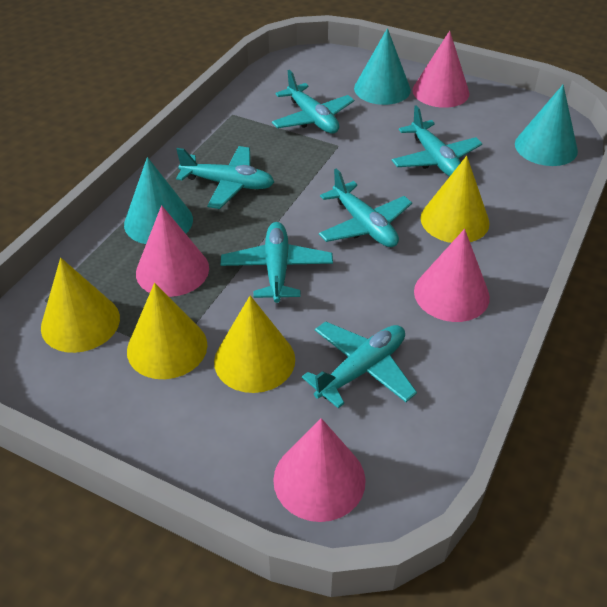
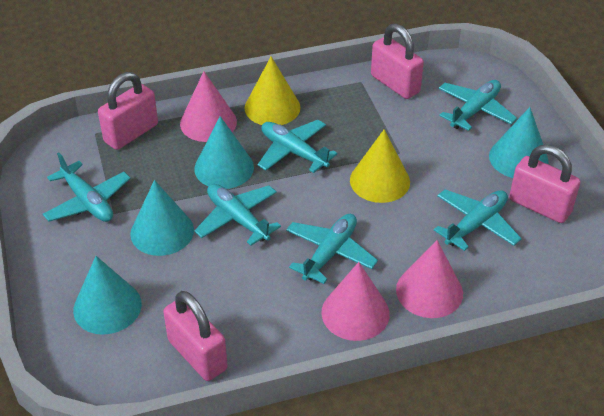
pink cone: [136,205,209,297] [273,418,366,522] [412,31,470,108] [414,229,490,322] = 4 -> [180,71,237,142] [321,262,390,341] [396,240,463,318] = 3
pink padlock: none = 0 -> [98,72,158,150] [163,291,228,381] [371,24,424,99] [509,145,581,223] = 4
turquoise cone: [124,157,193,244] [354,28,411,105] [515,85,578,166] = 3 -> [73,256,142,335] [130,180,194,256] [194,116,254,189] [489,107,549,178] = 4
yellow cone: [41,258,120,353] [127,283,207,379] [214,296,295,393] [420,156,490,243] = 4 -> [245,57,301,125] [350,129,410,203] = 2

